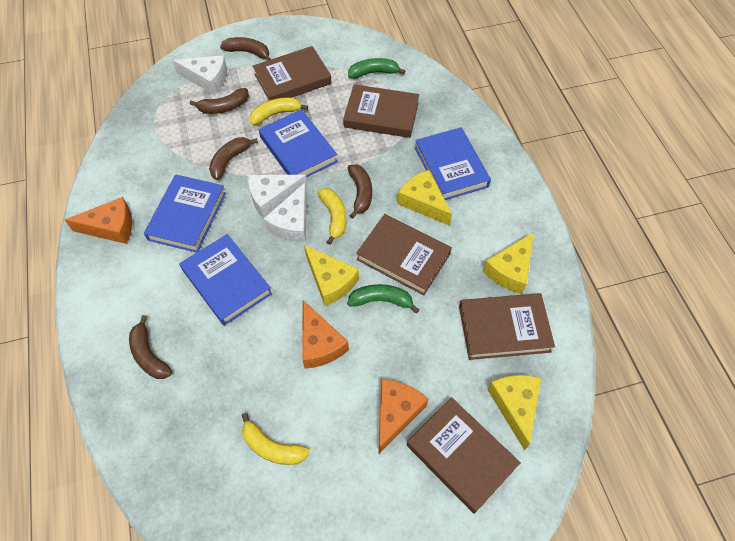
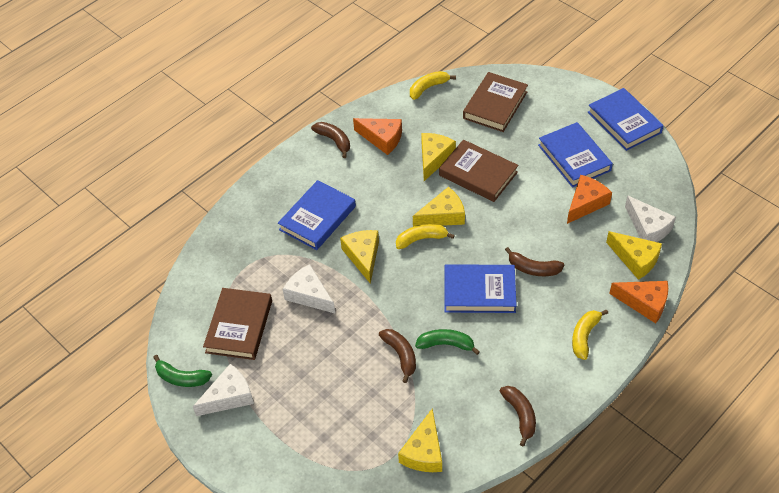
brown banana: [129,315,172,379] [190,88,249,114] [209,137,258,180] [220,37,271,61] [348,164,372,219] = 5 -> [311,122,350,158] [379,329,416,383] [500,386,536,446] [505,247,564,276] = 4
brown book: [253,46,332,101] [343,84,419,138] [356,214,452,295] [407,397,521,514] [459,293,555,360] = 5 -> [203,288,272,360] [439,140,518,202] [463,72,528,132] = 3
yellow cheese: [304,245,359,306] [397,170,452,226] [483,232,534,294] [487,375,541,450] = 4 -> [340,230,379,284] [398,408,442,472] [413,187,465,227] [421,133,456,181] [606,231,662,280] = 5

